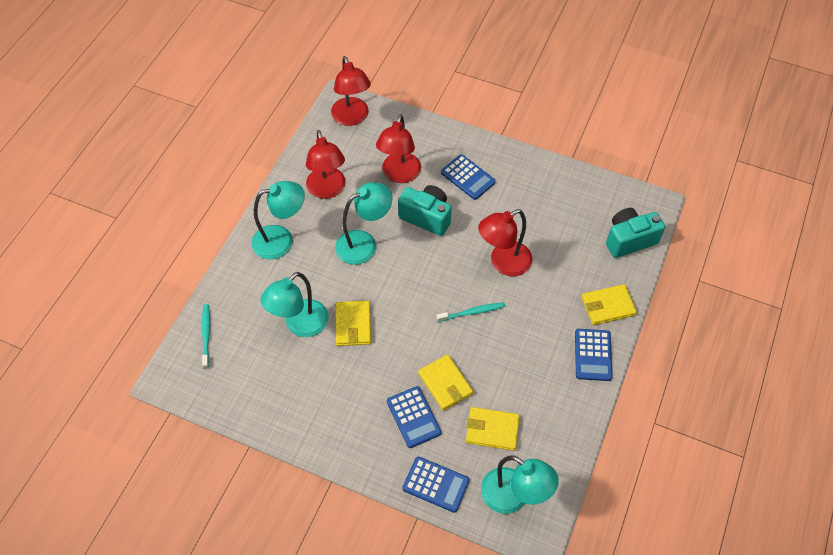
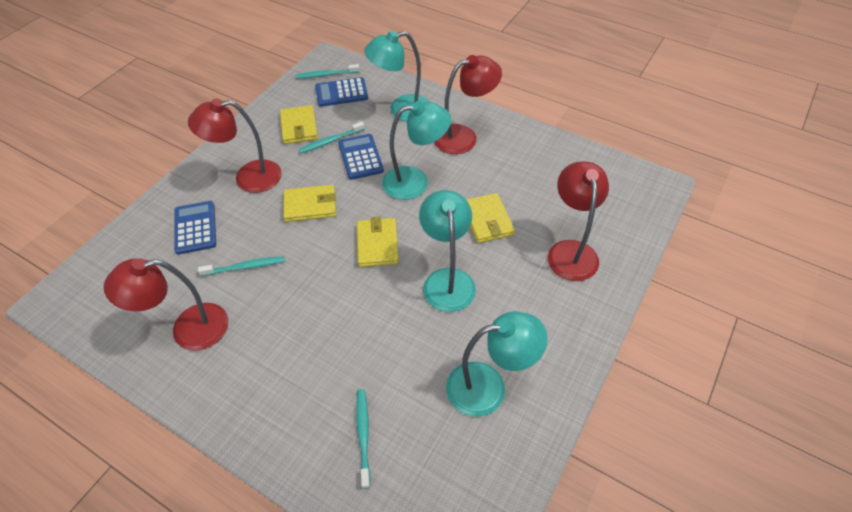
blue calculator: [387,386,441,448] [402,457,470,513] [441,154,496,200] [575,329,613,381] = 4 -> [174,201,216,254] [315,77,368,107] [338,134,384,180] = 3
turquoise camera: [398,185,452,236] [606,208,665,258] = 2 -> none = 0
turquoise toothbrush: [202,304,210,369] [436,302,505,322] = 2 -> [198,256,285,276] [295,64,360,79] [299,122,365,154] [356,389,370,489] = 4

